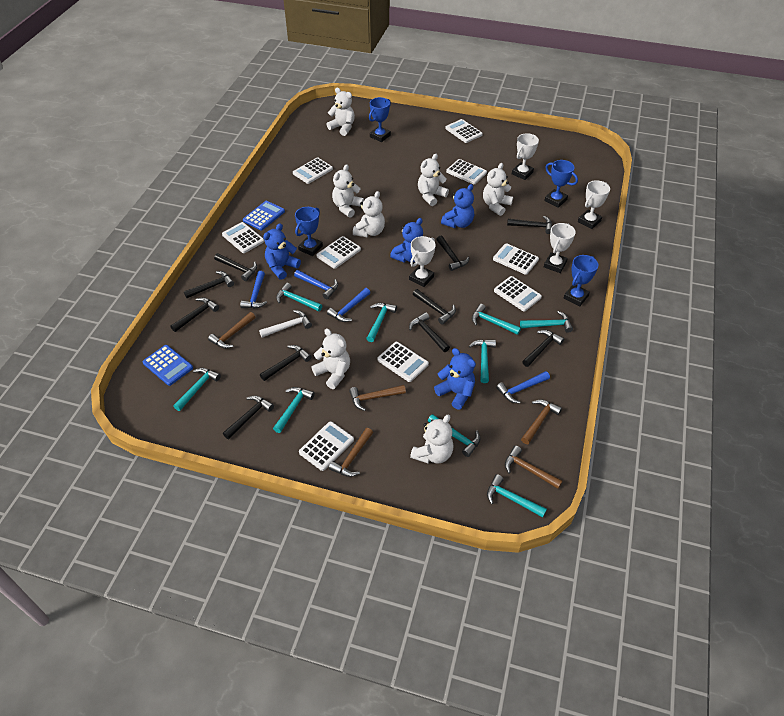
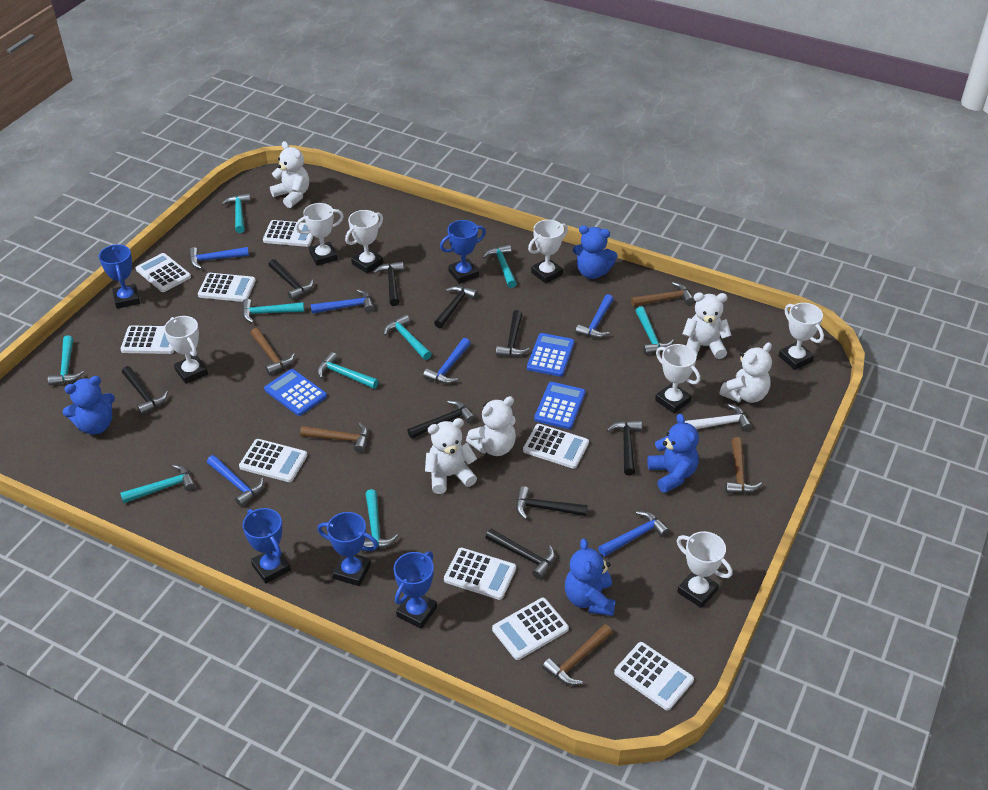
black hammer: [170,297,219,332] [184,271,234,298] [214,253,257,281] [223,396,274,439] [260,345,311,381] [409,312,450,352] [413,289,456,325] [436,236,469,271] [507,216,552,234] [522,330,564,367] = 10 -> [122,366,168,415] [268,259,314,300] [373,262,404,306] [407,400,476,439] [434,286,478,328] [485,529,555,579] [496,310,530,357] [516,486,588,519] [607,420,642,476] = 9
blue calculator: [142,345,193,386] [243,201,285,231] = 2 -> [264,369,327,416] [527,333,575,377] [534,382,586,429] = 3
blue hammer: [240,271,267,309] [294,270,338,299] [327,288,370,322] [496,371,550,404] = 4 -> [189,247,249,269] [207,455,264,507] [311,289,374,314] [423,338,471,384] [575,294,614,338] [598,511,670,557] = 6
blue trophy: [295,207,323,256] [369,97,391,142] [544,160,578,208] [564,255,598,306] = 4 -> [99,244,140,309] [242,508,291,584] [317,512,378,586] [394,551,437,629] [440,220,486,284] = 5
white teddy bear: [312,328,350,389] [327,87,355,136] [332,164,364,218] [353,191,385,237] [410,415,454,464] [418,154,449,206] [483,163,513,216] = 7 -> [270,141,309,208] [425,418,477,494] [466,396,516,456] [682,292,731,359] [719,342,772,403] = 5
white trophy: [409,236,435,287] [512,133,539,180] [544,223,576,273] [578,180,610,229] = 4 -> [164,316,208,384] [295,203,344,266] [345,210,383,274] [528,220,568,284] [655,344,700,413] [677,531,732,608] [778,303,824,370] = 7

